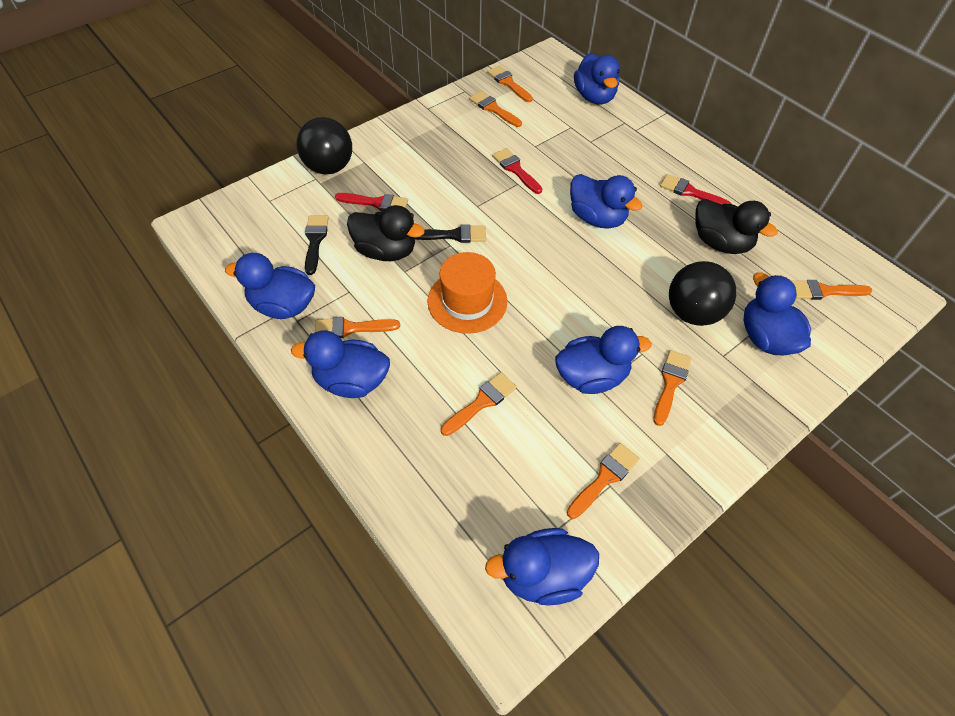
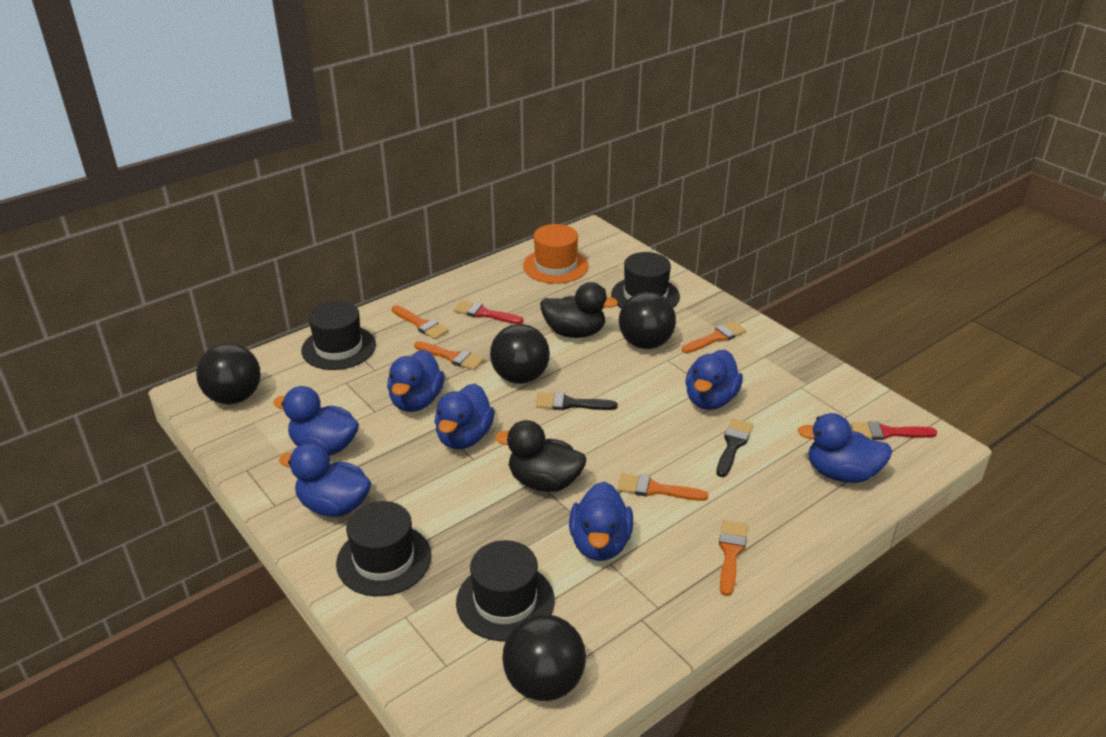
black ball: [296,117,352,174] [669,261,737,326] = 2 -> [196,343,260,404] [490,324,550,384] [502,614,586,701] [619,292,676,349] = 4
black hat: none = 0 -> [301,301,376,370] [336,501,432,596] [456,540,555,641] [611,252,680,308] = 4
orange brush: [315,317,400,338] [441,372,517,436] [469,91,522,127] [487,66,533,102] [567,443,640,519] [653,350,692,426] [791,280,873,300] = 7 -> [392,305,449,339] [414,341,484,370] [618,473,708,501] [682,321,746,353] [719,520,747,596] = 5
red brush: [335,193,408,211] [492,148,542,194] [660,174,731,204] = 3 -> [454,300,524,324] [851,421,937,440] = 2

